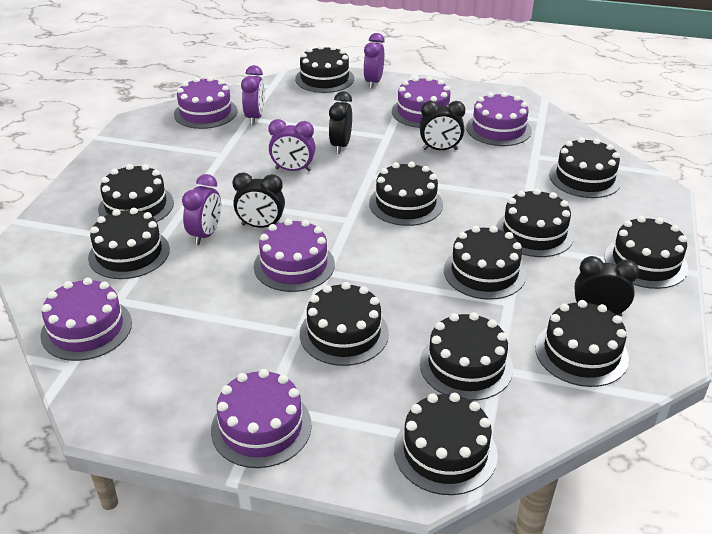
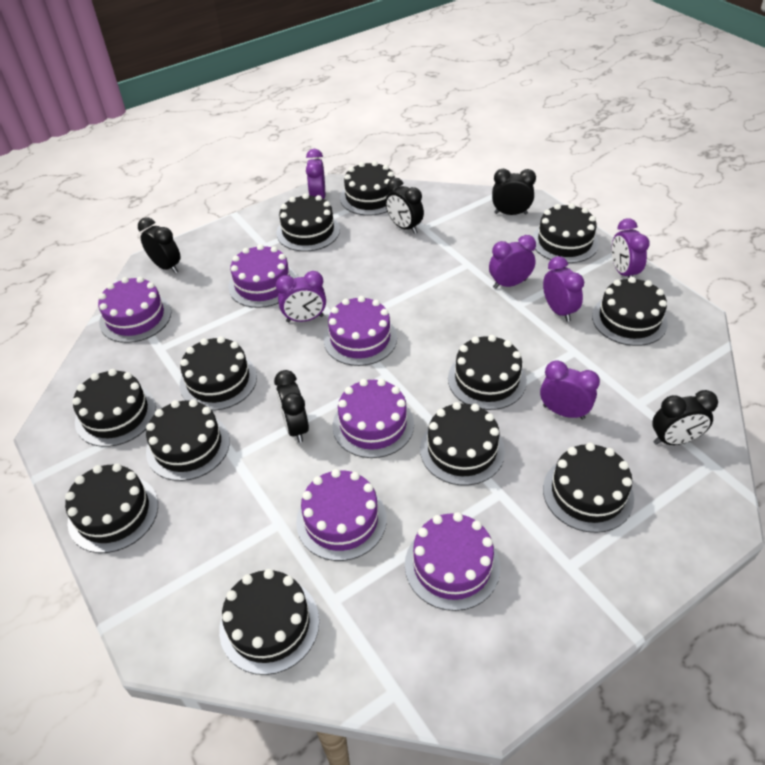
black clock: [233,173,285,228] [329,91,352,154] [420,101,465,150] [575,256,639,317] = 4 -> [138,217,180,273] [274,370,309,443] [386,178,424,234] [492,169,536,215] [652,390,718,445] = 5
purple clock: [182,174,221,245] [241,65,265,125] [268,119,316,172] [363,33,385,89] = 4 -> [276,271,326,322] [306,149,325,199] [489,235,536,289] [540,360,600,420] [543,256,584,322] [612,218,650,279] = 6

